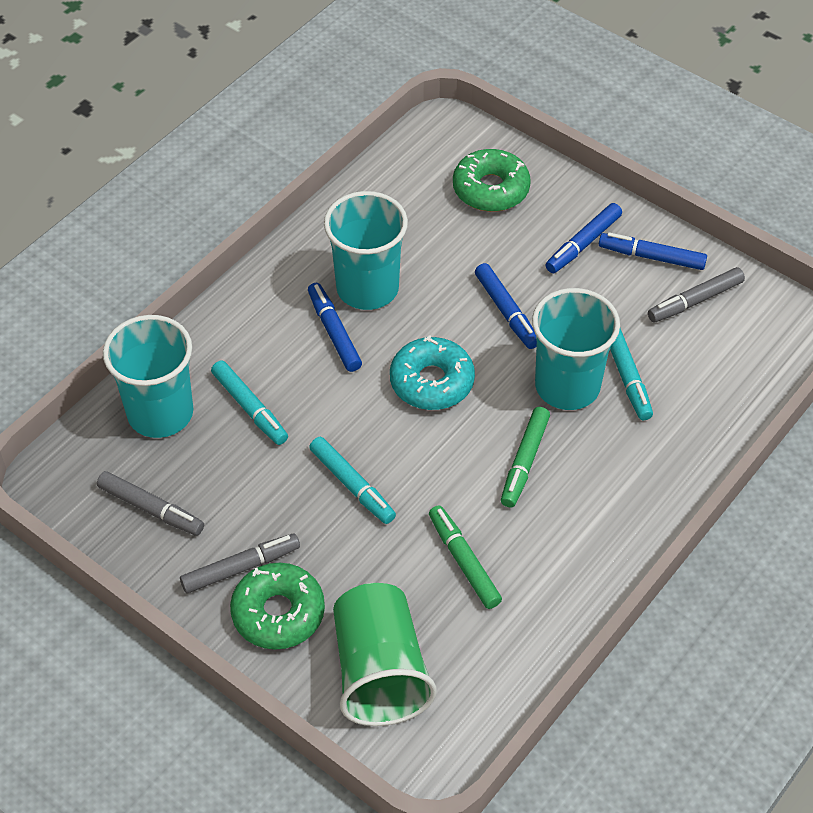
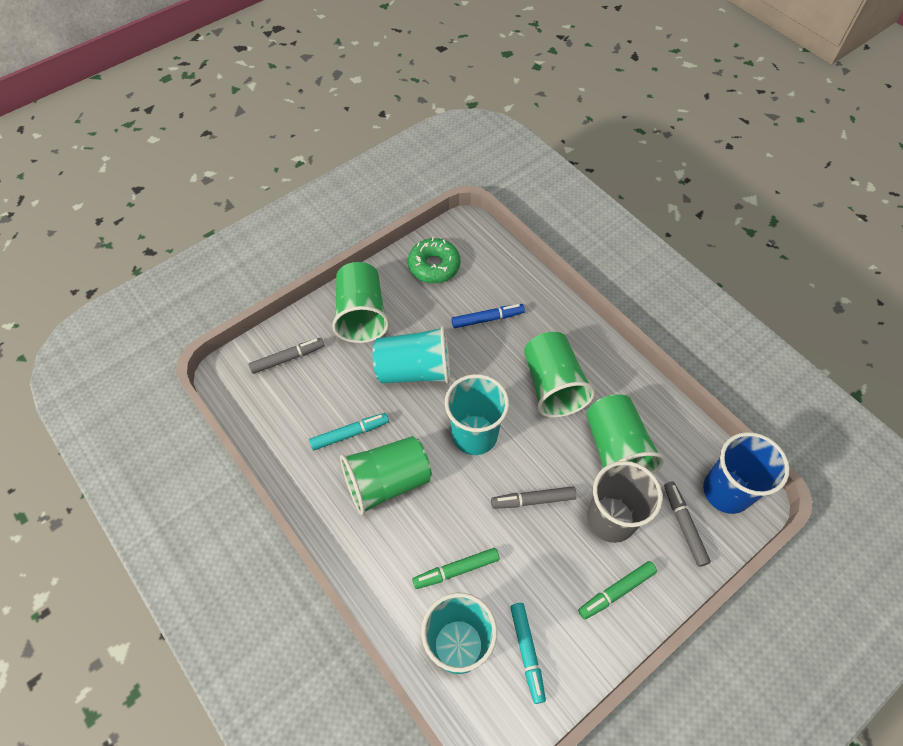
blue cup: none = 0 -> [703,432,789,514] = 1
blue marker: [308,283,362,372] [475,263,537,349] [546,203,622,273] [599,232,707,270] = 4 -> [451,304,525,328] = 1
green cup: [333,583,437,726] = 1 -> [332,262,389,343] [340,436,432,515] [524,332,595,418] [586,394,664,474] = 4
green donut: [230,563,325,649] [453,149,531,212] = 2 -> [408,237,460,283] = 1
grey cup: none = 0 -> [587,461,663,543] = 1
turquoise donut: [390,336,475,410] = 1 -> none = 0
turquoise marker: [211,360,288,445] [309,437,396,524] [610,328,653,420] = 3 -> [309,413,389,450] [510,603,546,704] = 2

